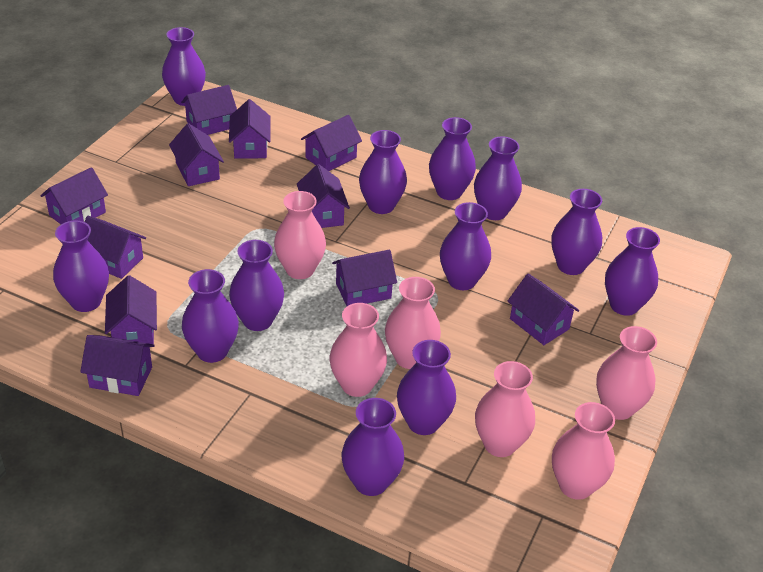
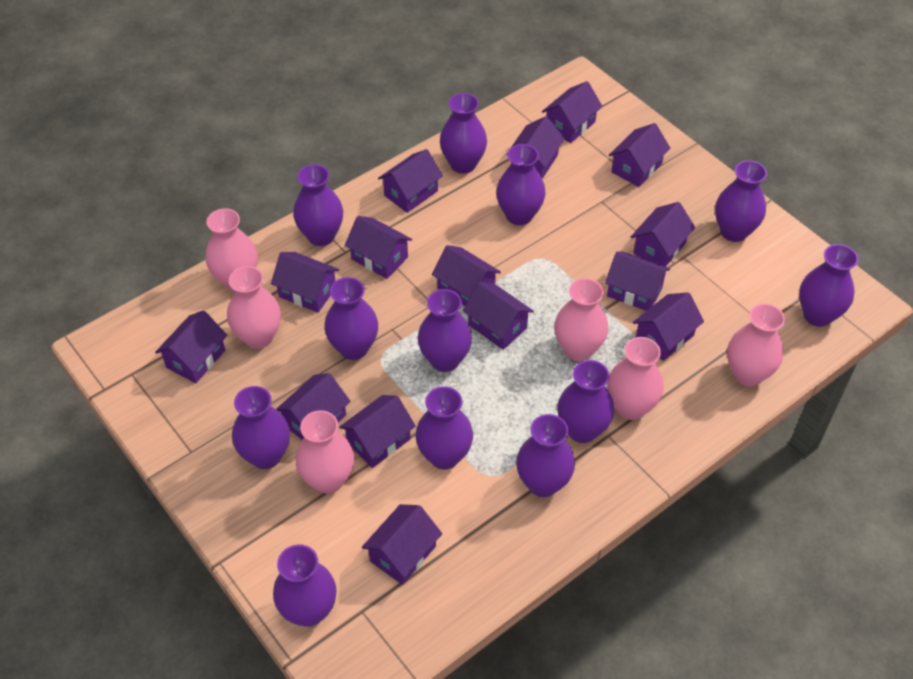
purple house: [40,167,108,224] [80,335,155,396] [85,216,146,279] [105,275,157,344] [169,123,224,186] [181,85,237,135] [229,99,271,159] [297,164,350,228] [301,115,362,171] [332,250,397,306] [508,274,579,345] = 11 -> [155,310,227,383] [271,252,339,312] [276,373,350,439] [339,395,416,468] [345,216,412,279] [362,504,442,585] [378,149,443,213] [432,245,501,306] [463,282,534,350] [506,116,565,179] [542,81,603,143] [605,251,670,311] [608,123,670,187] [631,202,695,267] [633,292,704,361] = 15

